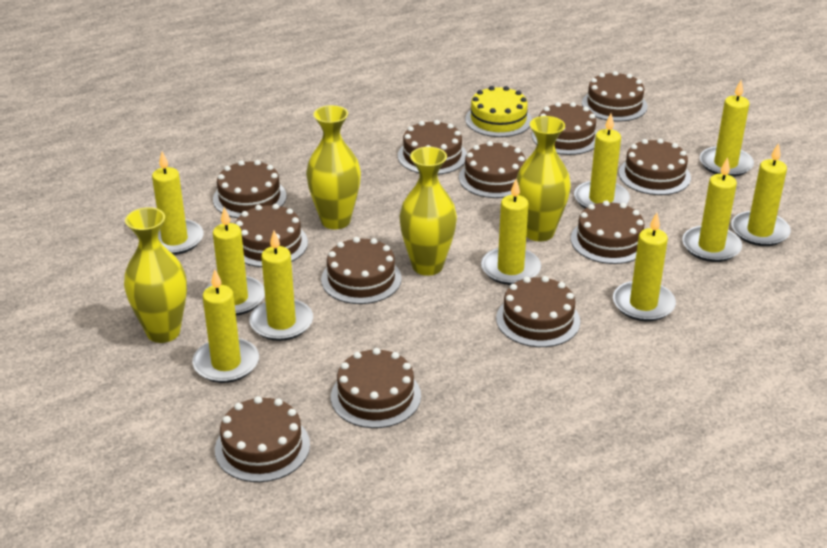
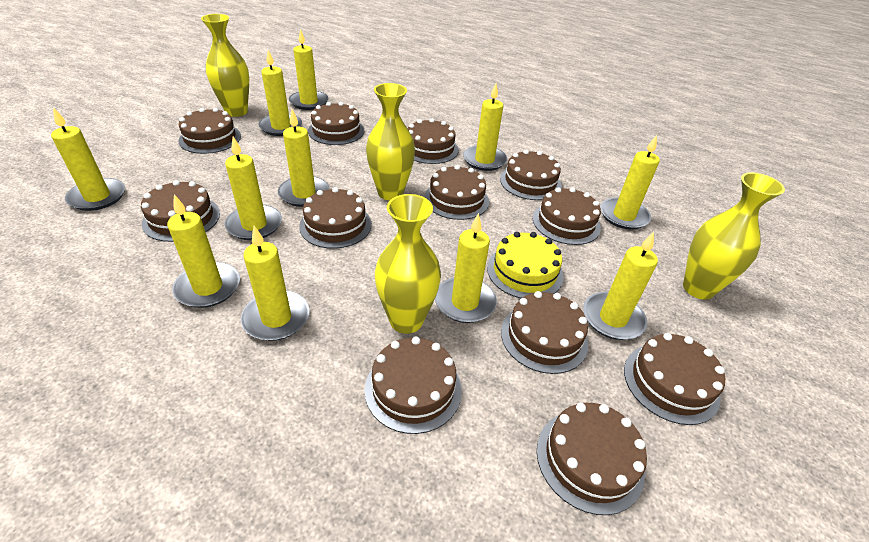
yellow candle: [152,151,204,255] [192,269,259,383] [203,207,265,316] [249,231,313,341] [481,179,541,285] [574,114,630,208] [613,213,676,322] [682,157,742,262] [700,80,754,177] [732,143,791,246] = 10 -> [51,108,125,211] [167,194,240,308] [224,137,282,240] [241,226,310,341] [258,50,302,136] [278,109,330,207] [289,29,328,110] [435,213,497,323] [463,84,507,171] [583,232,658,340] [600,135,660,230] = 11

